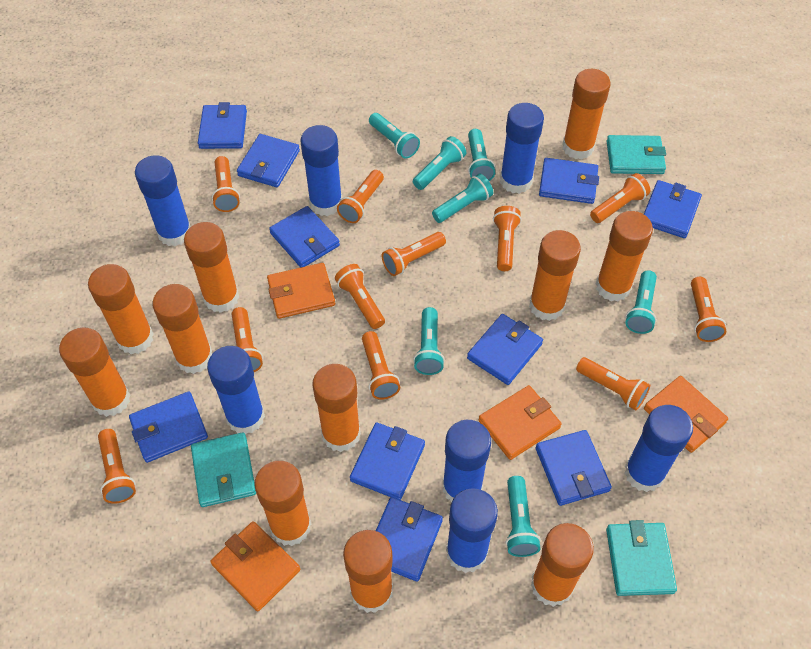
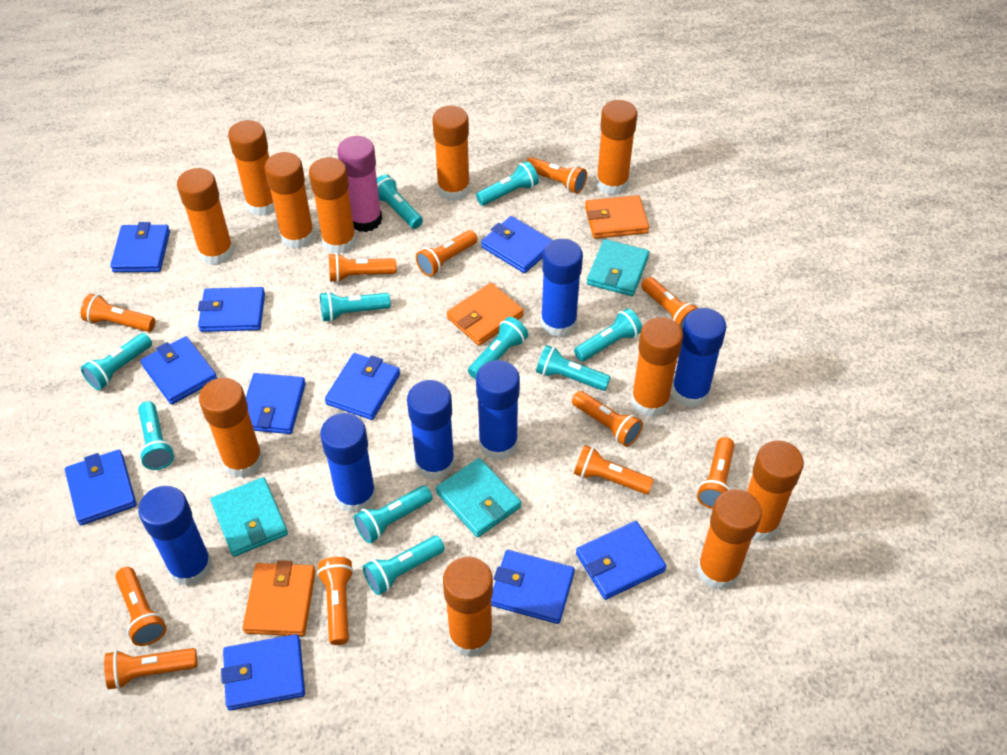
blue glue stick: [135,155,191,246] [207,346,265,434] [300,125,342,216] [442,420,491,503] [446,488,498,573] [500,103,544,194] [624,405,693,492] = 7 -> [138,486,212,586] [320,413,376,513] [407,380,455,480] [476,360,520,460] [541,239,583,337] [671,308,727,408] = 6
orange wallet: [210,521,300,611] [267,263,335,319] [479,385,562,460] [644,376,728,453] = 4 -> [243,560,316,636] [447,283,524,346] [585,195,649,239] = 3
pink glue stick: none = 0 -> [337,136,382,232] = 1
turquoise flashlight: [369,113,420,158] [413,136,466,190] [413,307,445,375] [432,174,493,223] [468,129,495,181] [506,476,541,557] [625,270,657,334] = 7 -> [81,333,152,390] [138,401,174,470] [320,292,391,322] [354,485,432,543] [363,536,445,595] [377,174,423,229] [468,317,528,379] [476,161,539,206] [536,345,611,391] [574,308,642,362] = 10

